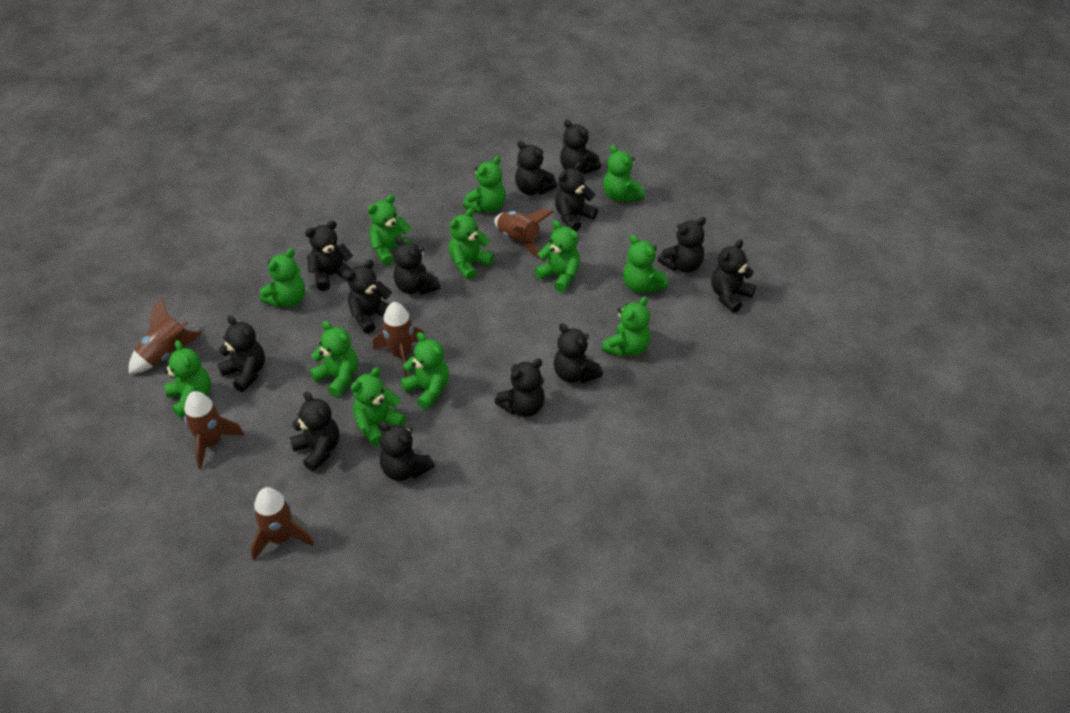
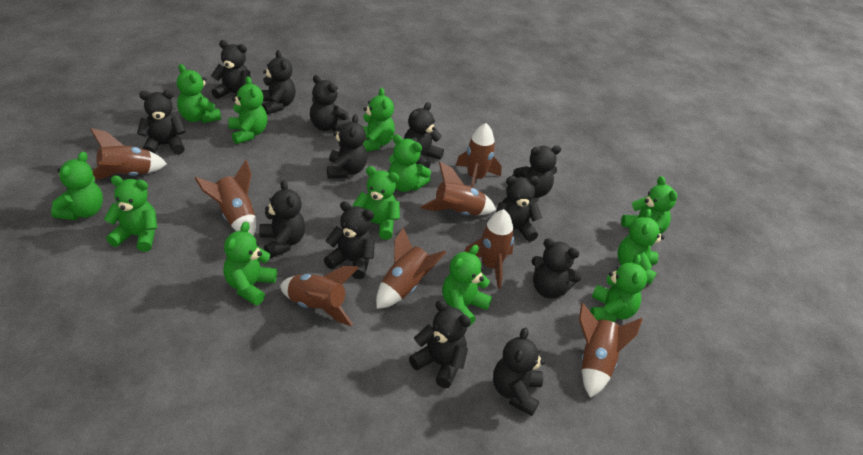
brown rocket: [129,297,202,374] [184,391,244,469] [250,487,314,561] [373,302,424,377] [494,209,554,259] = 5 -> [90,128,167,179] [195,160,256,236] [280,266,359,326] [376,227,447,309] [421,162,496,216] [456,123,502,188] [464,209,514,289] [579,303,643,398] = 8

